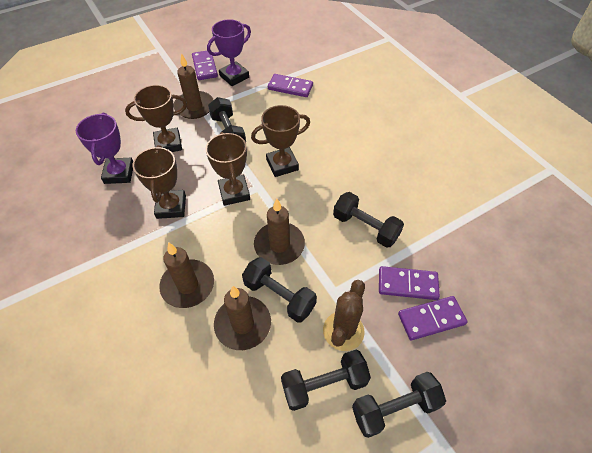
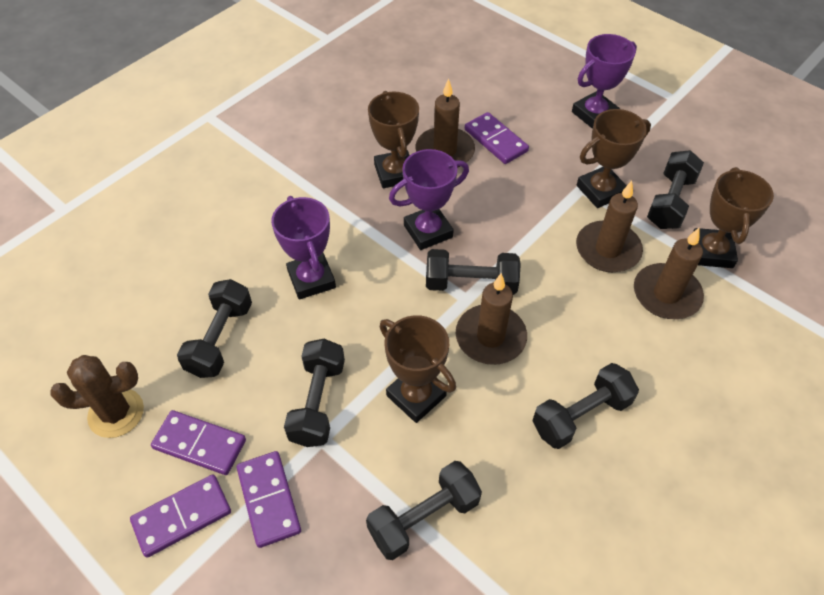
black dumbbell: [208,97,246,142] [242,257,317,323] [281,350,371,411] [333,192,404,248] [352,372,446,438] = 5 -> [177,279,252,378] [284,339,345,447] [366,461,482,560] [426,249,521,295] [532,363,639,449] [647,150,704,229] = 6
purple trophy: [76,113,133,184] [207,19,251,86] = 2 -> [271,196,336,299] [389,149,469,250] [572,34,637,129] = 3

